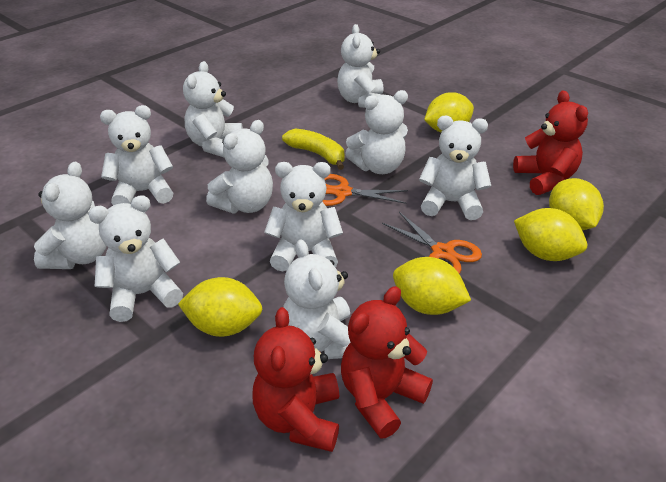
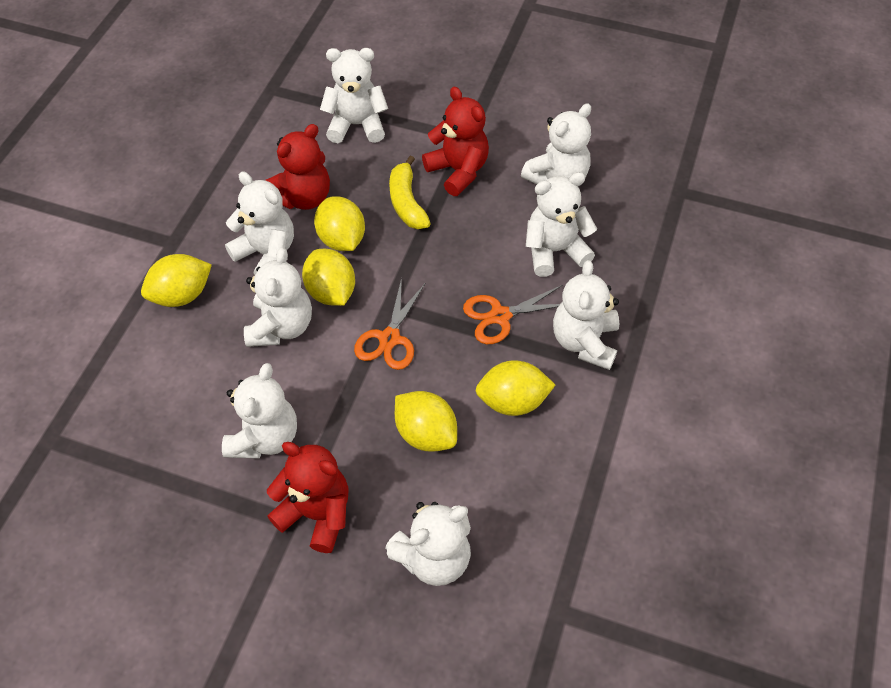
white teddy bear: [34,162,107,269] [88,195,183,322] [100,105,173,205] [183,61,243,157] [206,120,273,214] [264,162,343,271] [283,239,350,359] [337,24,384,108] [345,90,408,174] [419,116,491,220] = 10 -> [222,363,297,459] [225,172,294,275] [244,248,312,347] [320,48,388,143] [385,502,471,586] [521,103,591,184] [526,172,597,277] [553,260,619,370] = 8

